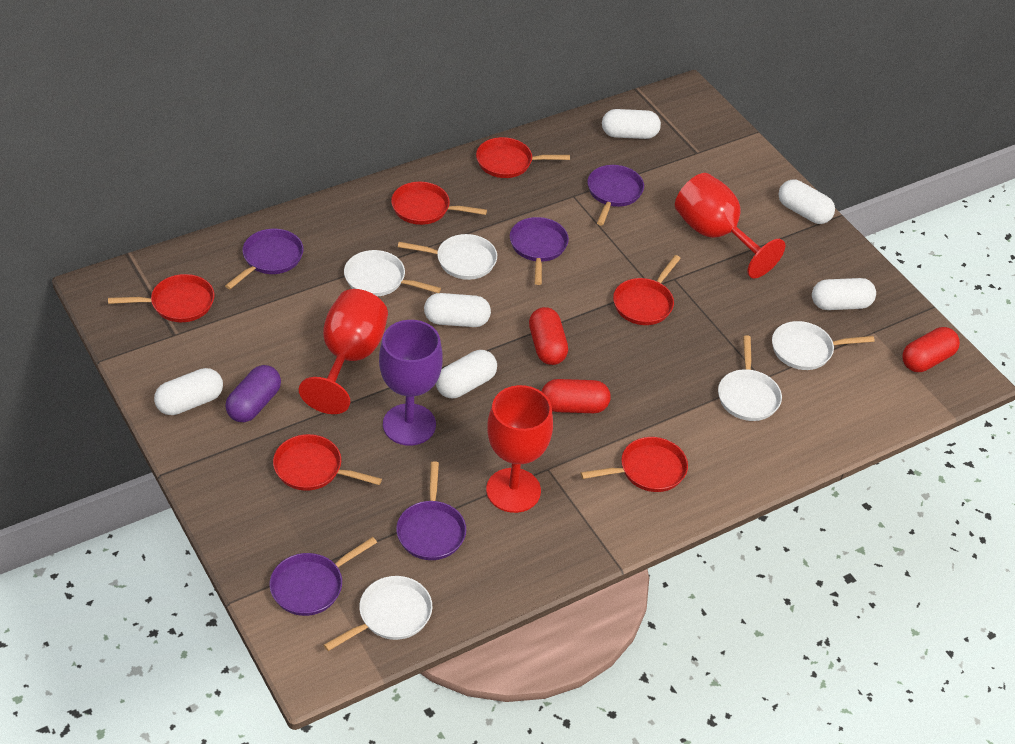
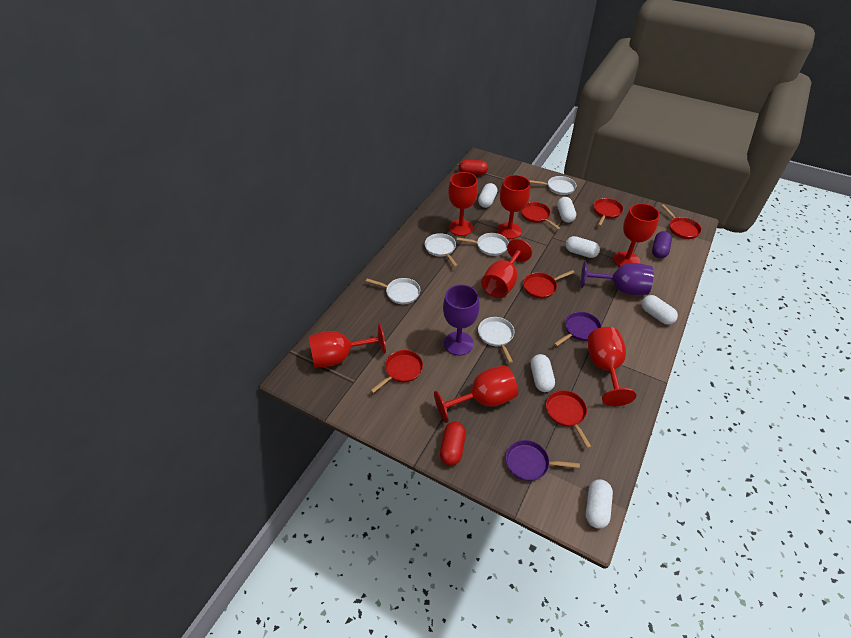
purple goblet: [379,320,443,446] = 1 -> [443,284,480,356] [581,261,654,295] = 2
purple pan: [225,229,304,289] [269,537,377,616] [396,461,466,560] [510,217,569,285] [587,165,644,225] = 5 -> [506,440,580,481] [554,312,602,346] = 2
red capsule: [529,307,568,365] [542,379,611,413] [902,327,960,372] = 3 -> [440,422,466,465] [459,160,488,175] = 2
red goblet: [299,289,388,414] [486,385,553,513] [675,173,785,278] = 3 -> [309,324,386,368] [434,365,518,423] [448,172,478,236] [481,239,532,298] [497,175,530,239] [588,327,636,406] [614,203,660,267] = 7

